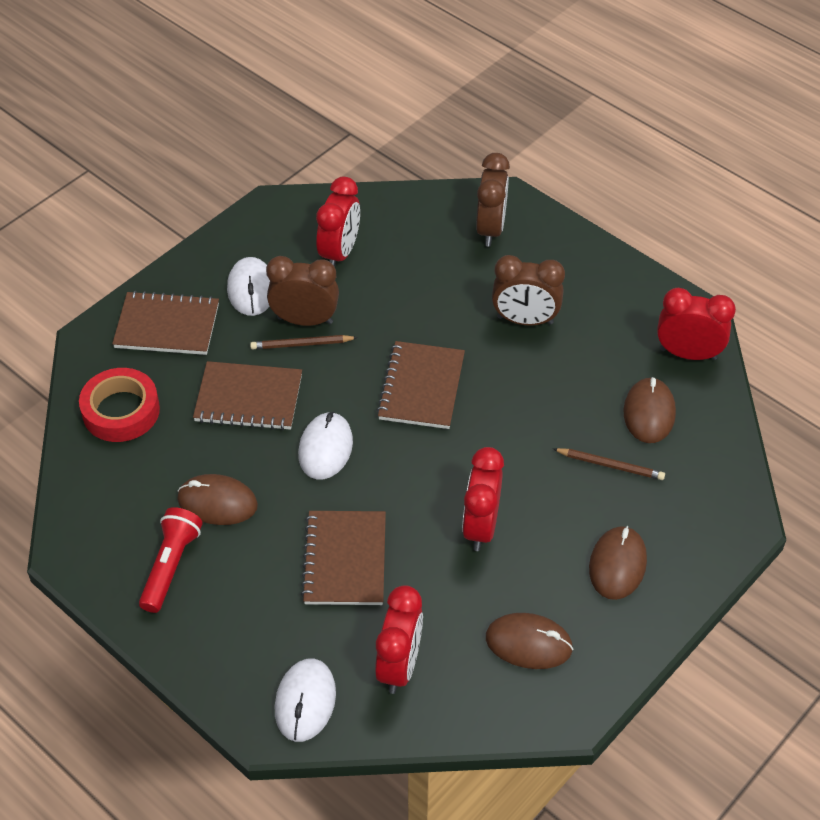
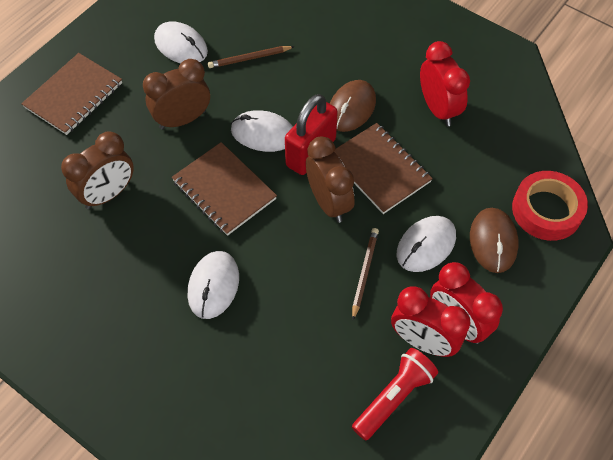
brown mouse: [177,474,258,525] [486,613,573,669] [589,526,647,600] [623,377,676,443] = 4 -> [330,80,376,132] [470,208,519,273] = 2
brown notebook: [112,291,219,355] [193,361,302,430] [301,511,386,605] [377,341,465,429] = 4 -> [21,53,122,135] [172,142,277,236] [334,123,433,214] = 3
red clock: [316,177,360,267] [375,585,423,694] [462,447,504,551] [657,288,736,360] = 4 -> [391,286,470,357] [420,41,470,126] [430,262,503,344] = 3
red padlock: none = 0 -> [285,94,338,175] = 1
white mouse: [227,257,270,316] [274,659,336,742] [298,412,353,479] = 3 -> [154,22,208,63] [188,251,239,319] [231,110,293,152] [397,216,456,272] = 4

